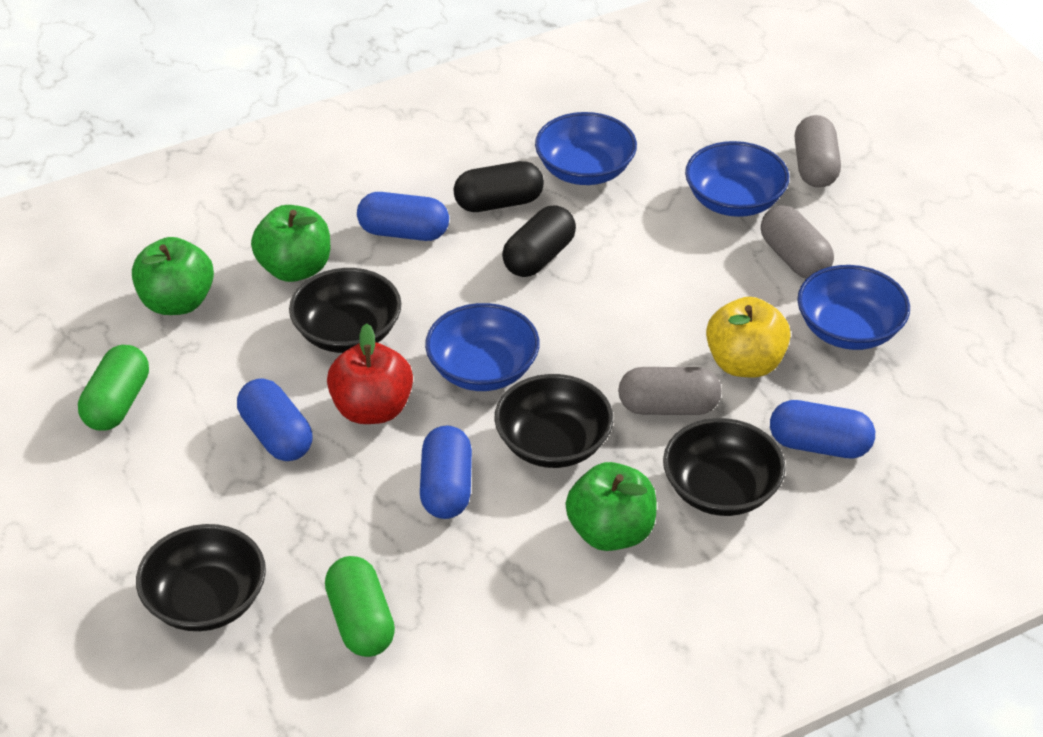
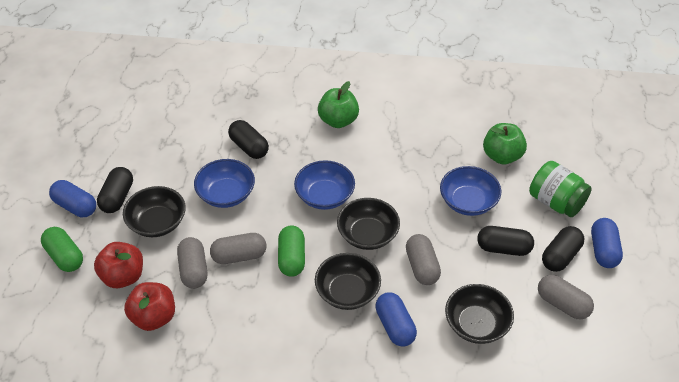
black capsule: [454,161,544,212] [502,206,576,277] = 2 -> [97,167,133,213] [228,120,269,159] [477,226,534,256] [542,226,584,272] = 4
blue bowl: [425,303,540,391] [535,112,637,185] [685,141,789,217] [797,265,910,350] = 4 -> [194,159,255,208] [294,160,355,210] [440,166,501,216] = 3
blue capsule: [237,378,313,461] [357,192,449,241] [420,426,472,519] [770,400,875,458] = 4 -> [49,180,96,217] [375,292,417,347] [591,218,623,268] = 3
green apple: [132,237,214,315] [251,205,330,282] [566,462,656,551] = 3 -> [318,81,359,128] [483,123,527,164] = 2
green jar: none = 0 -> [529,161,592,217] = 1
grey capsule: [618,367,722,415] [761,205,834,279] [795,115,841,188] = 3 -> [177,237,208,289] [210,233,266,264] [406,234,441,285] [538,275,594,320] = 4
red apple: [327,323,413,424] = 1 -> [94,242,143,288] [124,282,175,331] = 2
yellow apple: [706,297,791,378] = 1 -> none = 0

